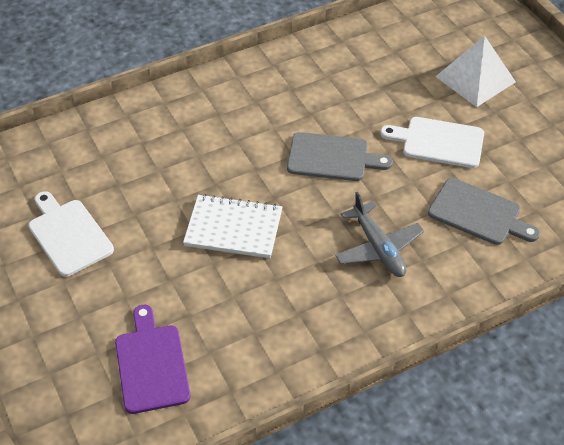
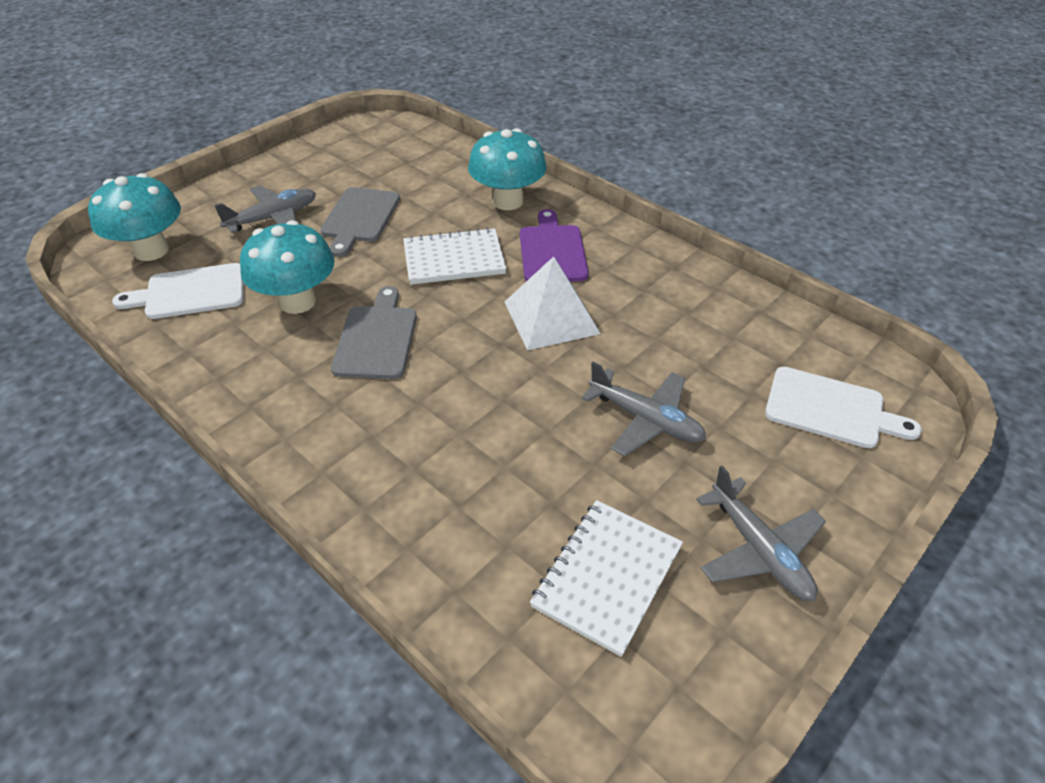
grey plane: [335,192,424,277] = 1 -> [214,185,316,233] [582,362,706,456] [696,466,826,601] = 3
turquoise mushroom: none = 0 -> [88,173,181,261] [240,220,334,314] [468,128,546,210] = 3
white notebook: [183,194,282,258] = 1 -> [403,227,506,285] [530,500,683,657] = 2

